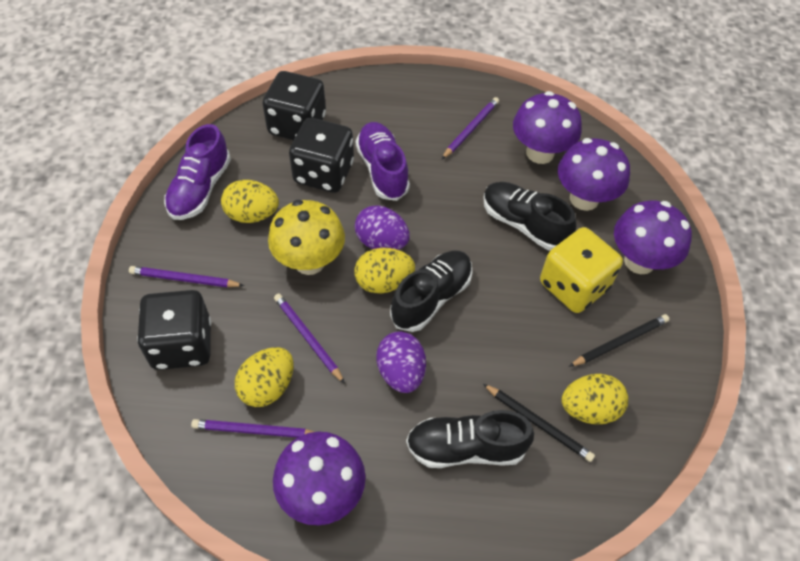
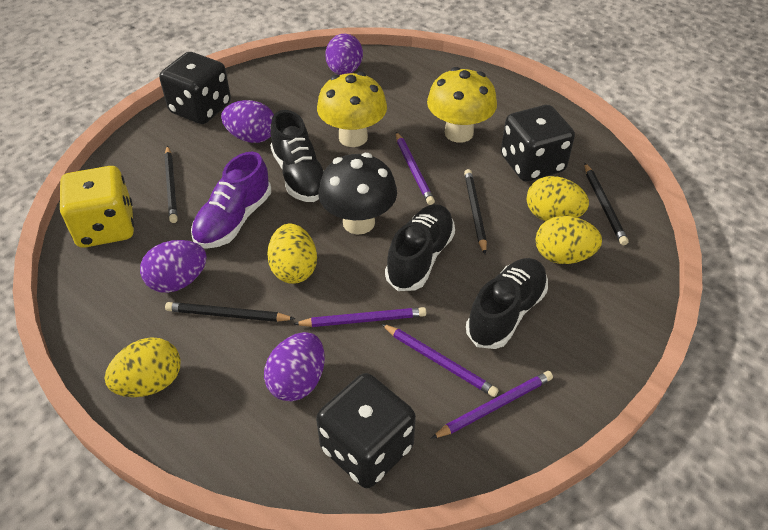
black mushroom: none = 0 -> [318,153,397,235] = 1
black pencil: [483,384,595,462] [569,314,669,367] = 2 -> [164,146,178,223] [165,302,295,322] [464,169,487,254] [585,163,628,245] = 4
purple egg: [355,205,410,250] [376,331,426,393] = 2 -> [140,240,207,293] [221,100,274,143] [264,332,325,401] [325,34,363,75] = 4
purple mushroom: [273,432,366,525] [513,91,582,164] [558,138,630,211] [614,201,692,274] = 4 -> none = 0
purple shoe: [164,124,231,220] [356,122,410,201] = 2 -> [191,152,271,249] = 1
yellow mushroom: [268,200,345,275] = 1 -> [317,72,387,147] [427,67,497,143] = 2

